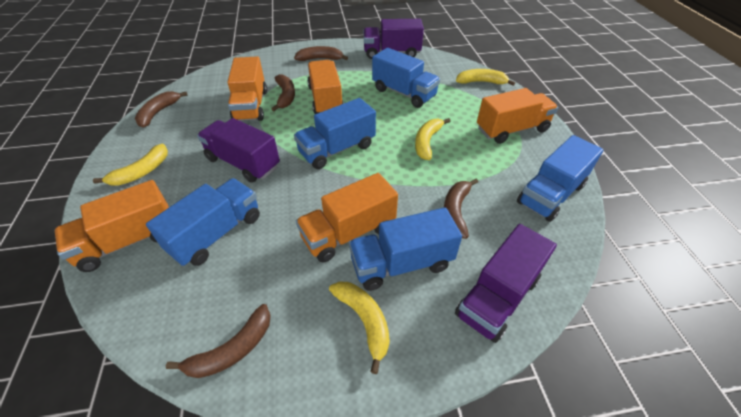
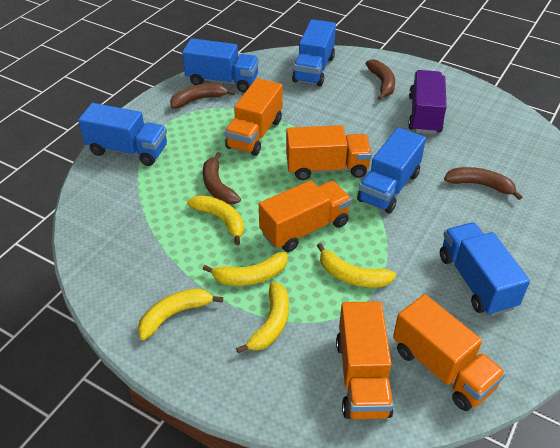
brown banana: [135,91,188,128] [166,304,271,378] [271,74,295,111] [294,46,348,61] [444,178,478,239] = 5 -> [170,83,235,109] [203,152,241,204] [366,59,395,100] [444,167,522,200] = 4
purple truck: [197,118,280,183] [363,19,424,59] [455,224,557,343] = 3 -> [408,70,447,134] = 1
yellow banana: [93,144,168,186] [329,281,390,374] [415,118,451,160] [456,69,515,86] = 4 -> [138,288,223,340] [187,195,244,245] [203,252,288,286] [236,282,289,353] [317,243,396,288] = 5

